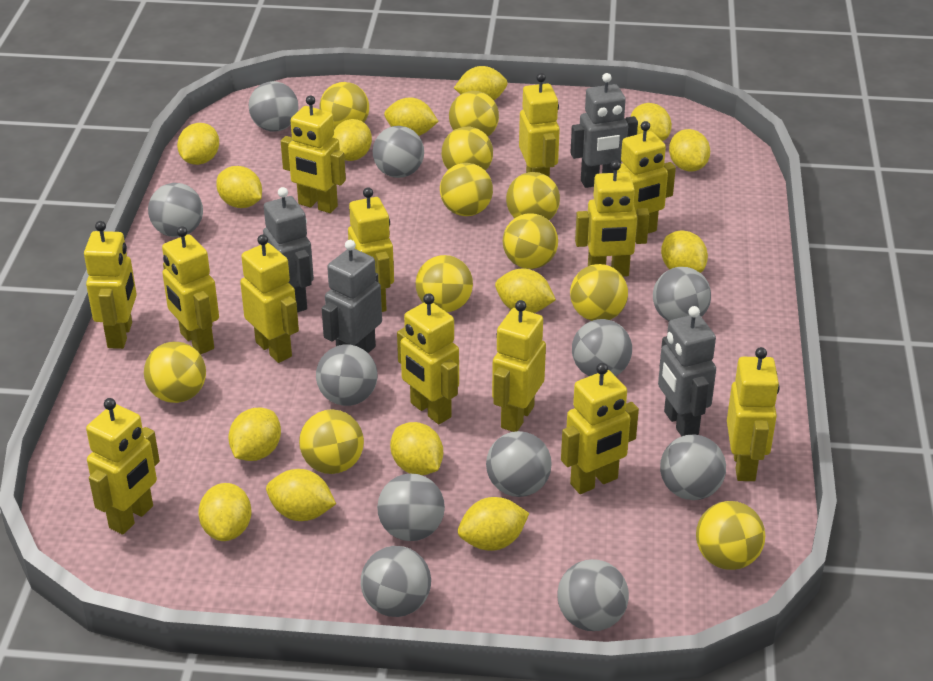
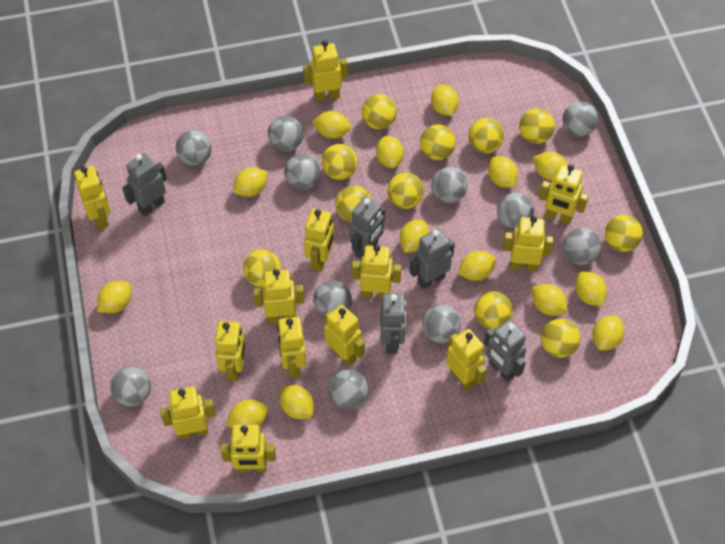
grey robot: [263,187,314,312] [322,240,382,353] [570,73,638,188] [658,306,716,437] = 4 -> [122,153,167,216] [349,197,385,260] [380,293,406,353] [409,229,455,289] [484,320,526,382] = 5

